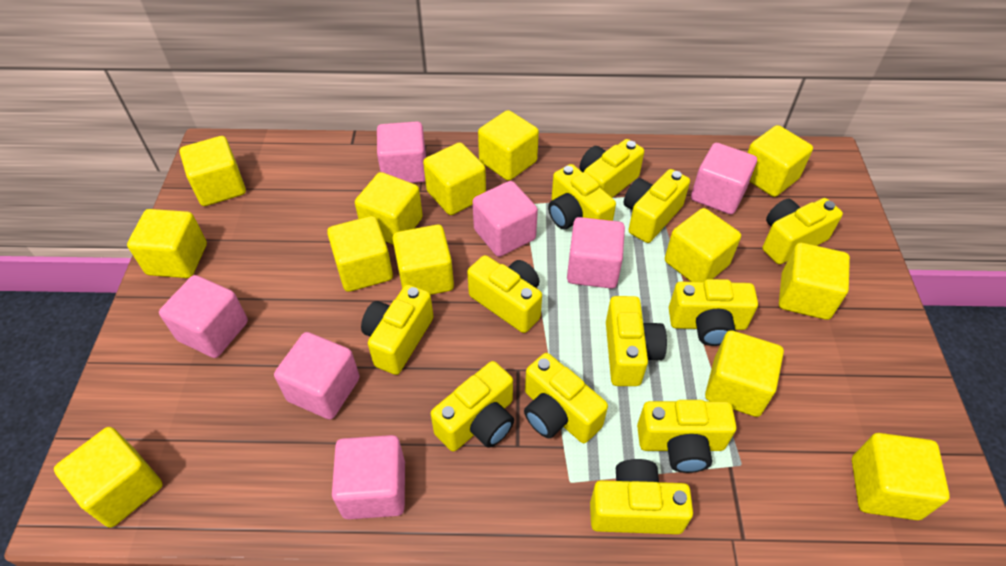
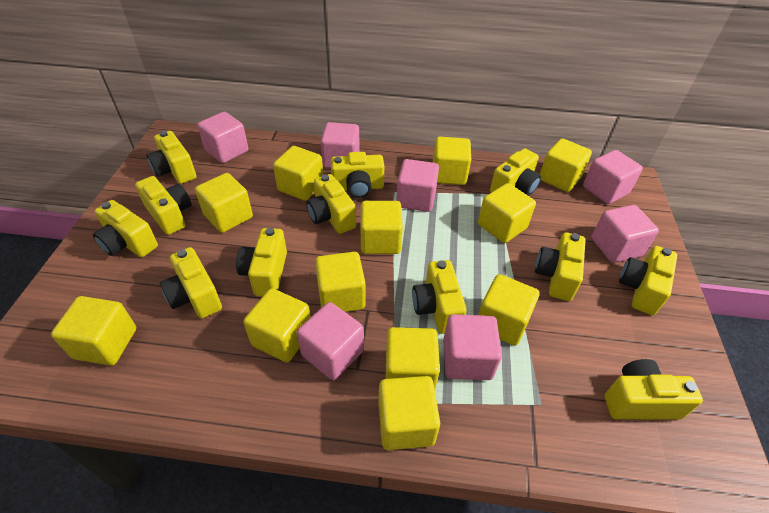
yellow cube: [54,427,162,528] [127,209,207,278] [180,136,246,206] [327,216,393,292] [355,172,423,245] [392,225,454,295] [423,142,486,215] [478,110,539,181] [665,208,741,282] [705,330,784,417] [747,125,813,197] [779,243,850,320] [852,433,950,520] = 13 -> [51,296,136,366] [195,173,253,233] [243,288,311,362] [273,146,323,201] [315,252,366,312] [361,201,403,254] [378,376,440,450] [386,327,440,389] [433,137,471,185] [478,183,536,243] [478,274,539,346] [540,138,592,192] = 12

